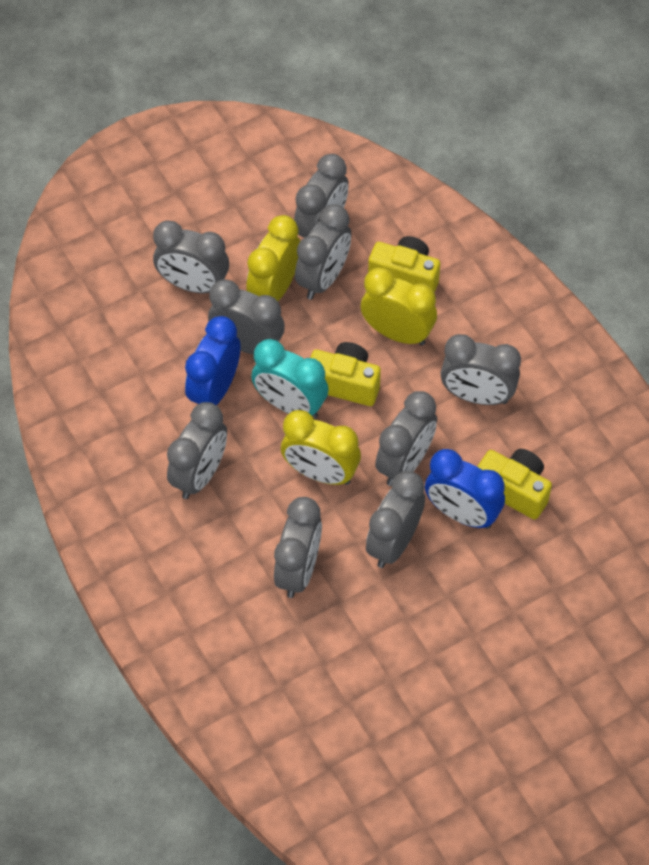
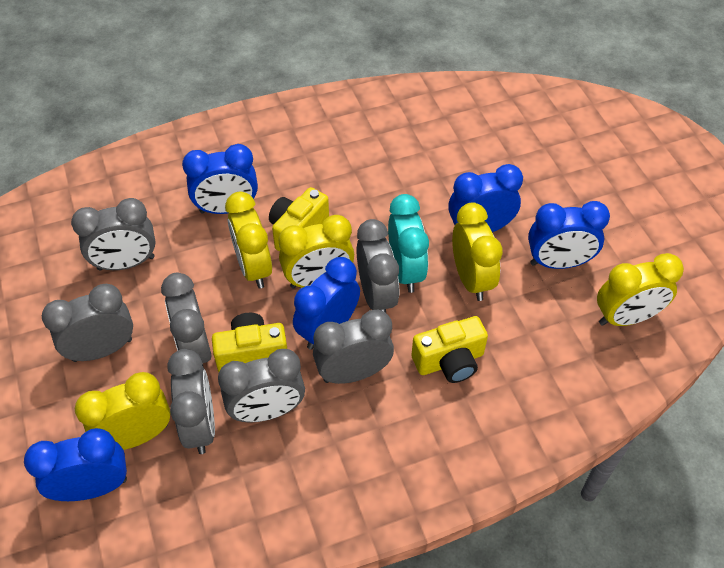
blue clock: [185,316,241,405] [425,449,505,529] = 2 -> [24,428,127,501] [182,144,258,214] [293,257,360,350] [448,164,523,232] [528,201,610,269] = 5
grey clock: [153,220,229,293] [167,402,227,499] [208,279,285,355] [274,497,322,598] [294,154,349,238] [295,204,351,300] [366,471,425,568] [375,391,437,486] [441,334,521,405] = 9 -> [42,284,133,362] [71,198,155,271] [161,273,211,366] [167,349,215,454] [218,349,305,422] [313,310,394,384] [356,219,399,313] = 7
yellow clock: [246,215,300,301] [281,410,361,485] [361,267,437,346] = 3 -> [75,372,170,450] [225,191,272,289] [279,215,354,289] [452,203,503,301] [597,253,684,326] = 5

